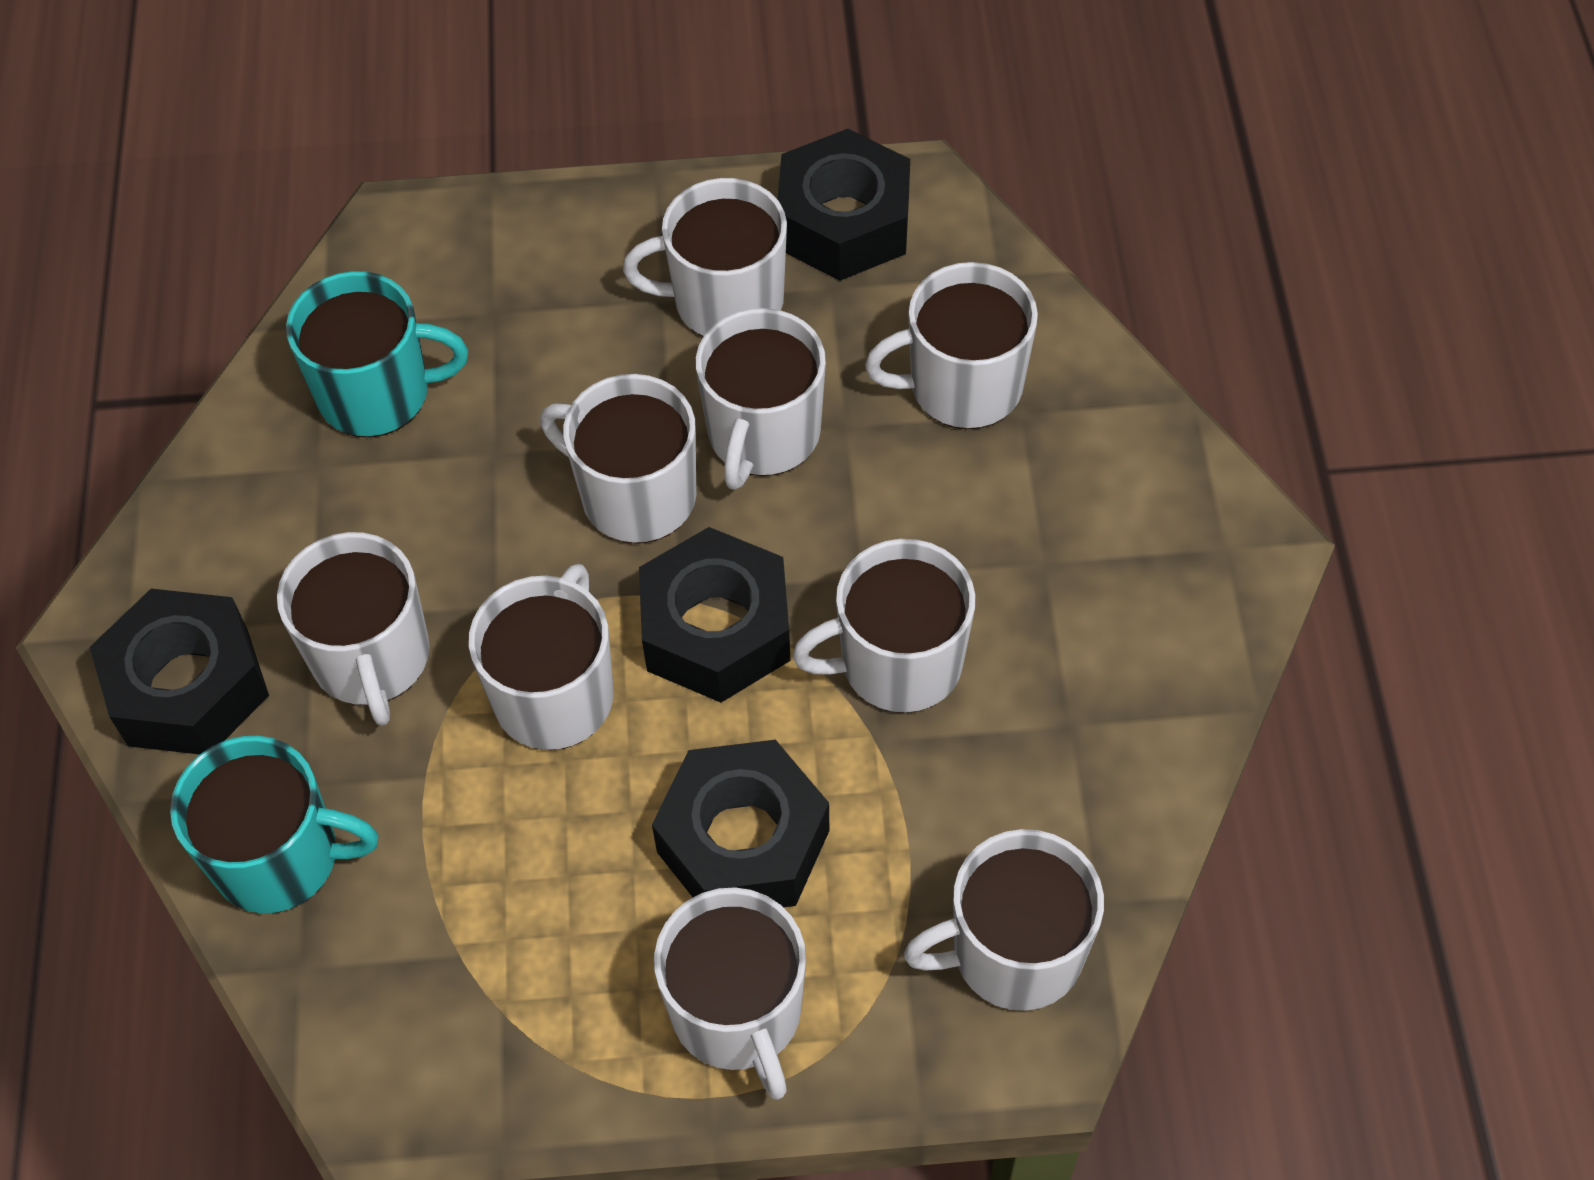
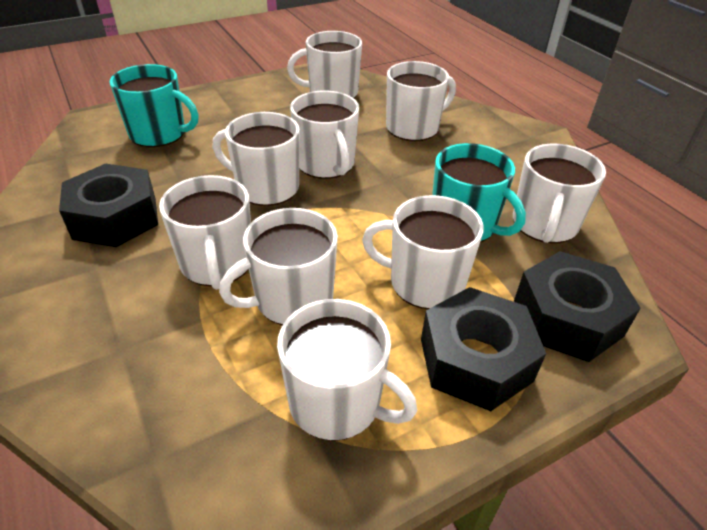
black nut: [90,589,269,755] [639,527,791,703] [652,740,829,907] [777,129,910,281] = 4 -> [59,163,158,247] [421,287,546,411] [514,251,641,362] = 3

